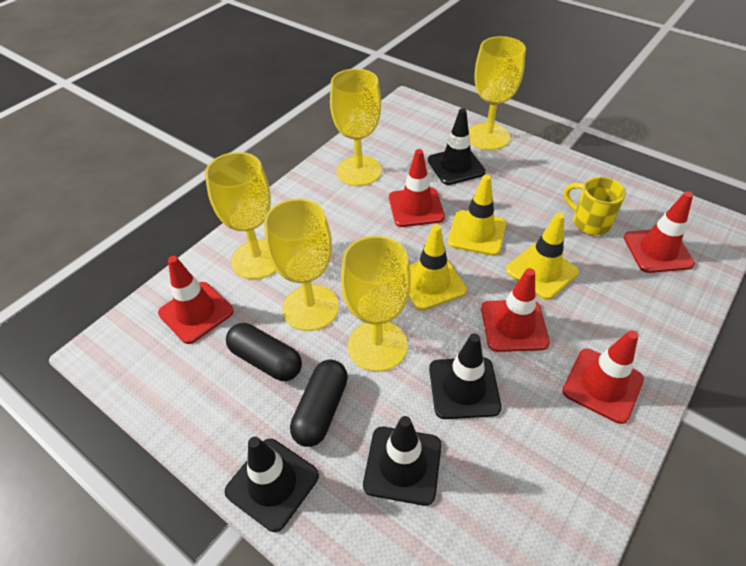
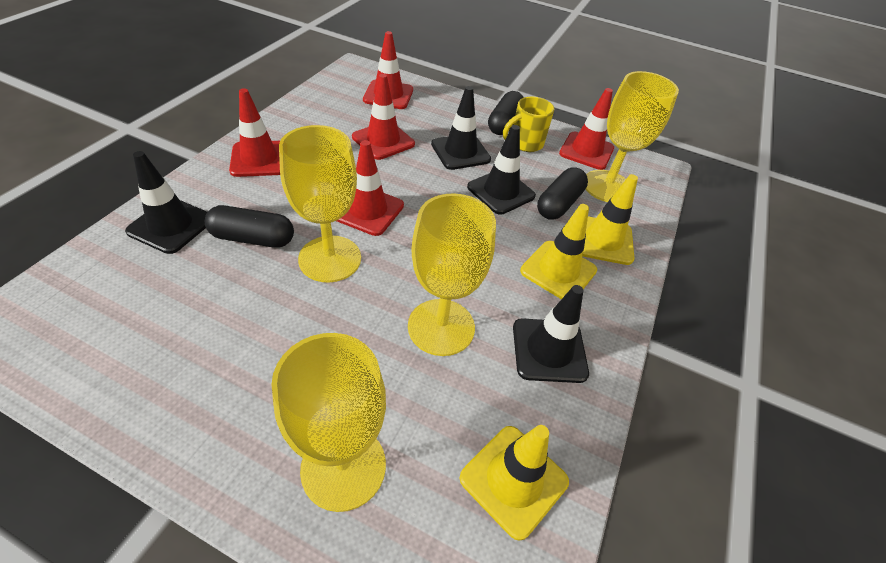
black capsule: [226,323,302,381] [290,360,348,447] = 2 -> [205,205,294,247] [488,91,524,135] [537,168,588,220] = 3
yellow goblet: [205,152,276,279] [264,199,339,331] [330,69,382,186] [341,235,411,372] [469,36,526,150] = 5 -> [271,333,386,512] [279,125,361,282] [408,193,496,356] [586,71,679,202] = 4

